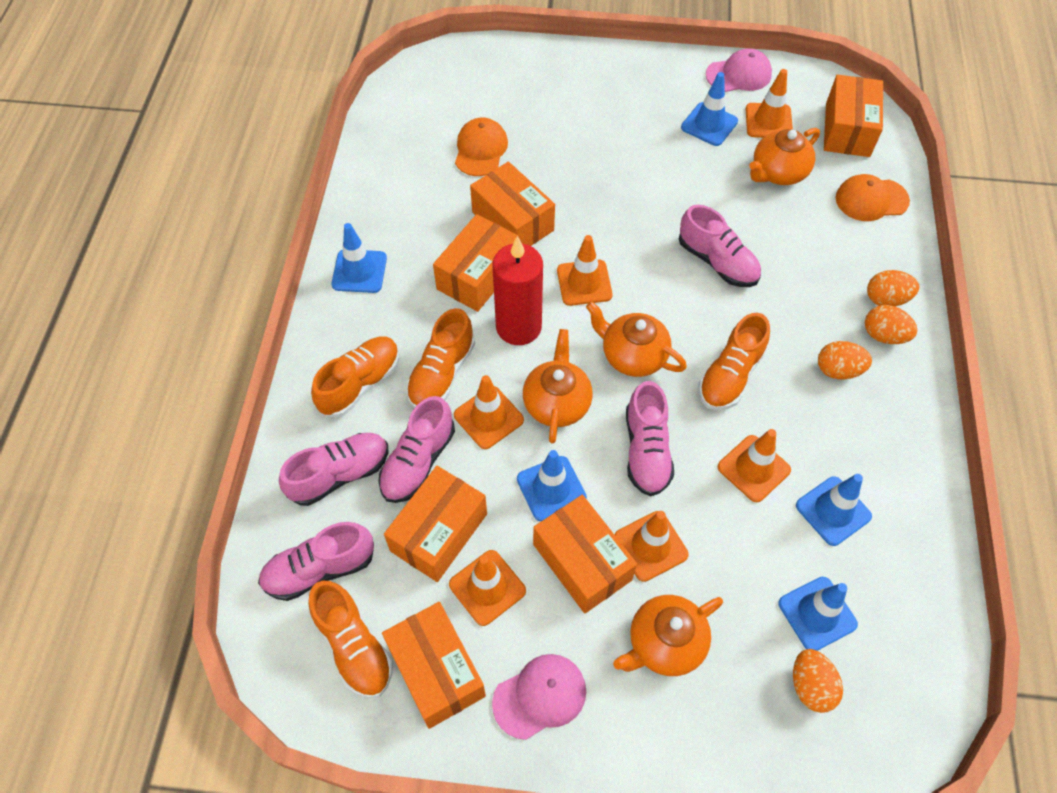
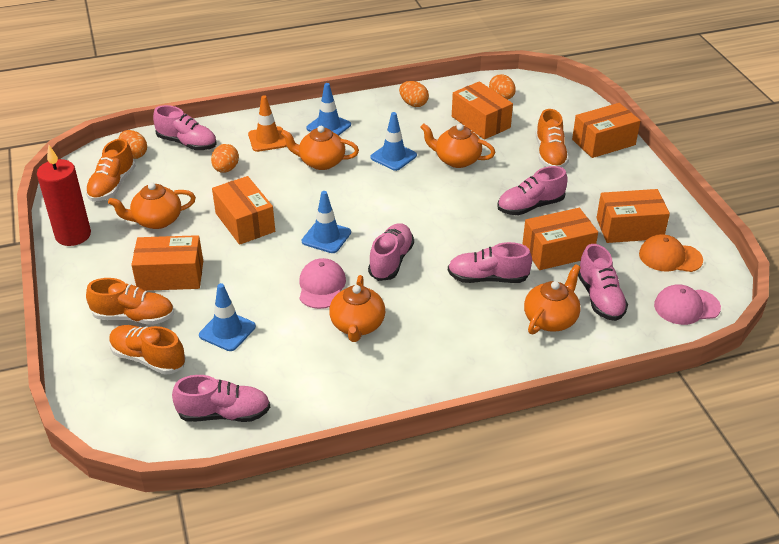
blue traffic cone: [331,223,387,293] [517,450,587,521] [681,72,738,146] [779,577,858,651] [796,474,872,546] = 5 -> [199,283,256,351] [302,191,351,253] [306,83,351,136] [370,112,417,171] = 4
orange cap: [455,117,508,176] [836,174,910,221] = 2 -> [639,234,703,272] = 1
orange teapot: [523,329,593,444] [586,301,687,377] [613,595,723,676] [749,128,820,185] = 4 -> [108,182,196,229] [281,126,359,170] [329,275,385,342] [420,123,495,168] [524,264,581,334] = 5
orange traffic cone: [449,550,526,626] [454,375,524,449] [557,235,613,306] [614,511,689,582] [718,429,791,503] [746,69,793,138] = 6 -> [248,95,287,152] = 1
pink shoe: [258,522,374,601] [279,433,389,506] [378,396,455,503] [626,381,674,496] [679,205,761,287] = 5 -> [153,105,217,150] [172,375,270,422] [368,223,414,281] [448,242,532,283] [497,166,568,215] [578,244,628,321] = 6

